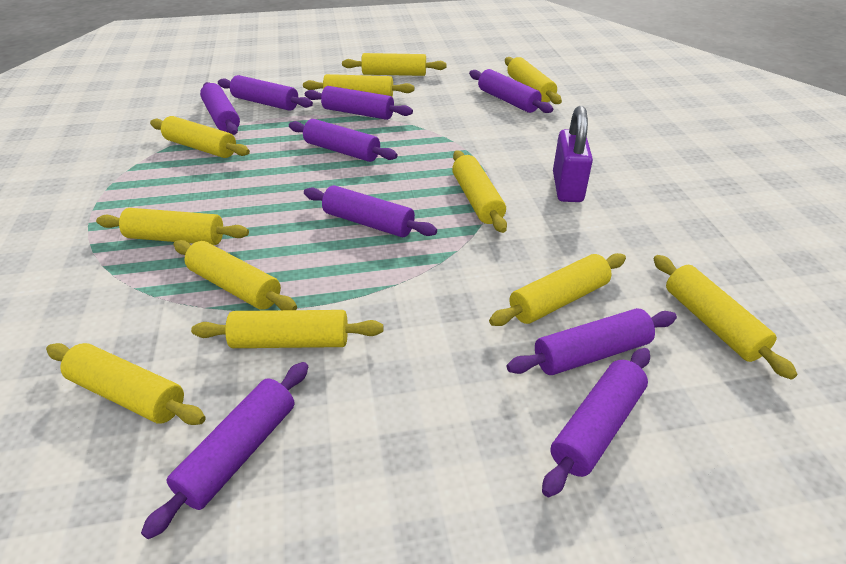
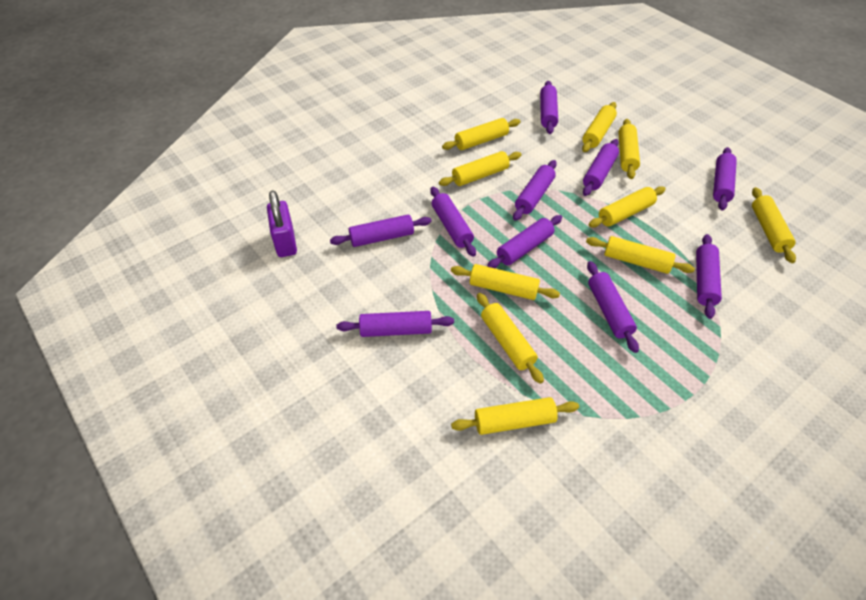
purple rolling pin: [141,362,308,539] [200,82,240,135] [218,75,313,111] [289,119,398,162] [304,185,437,237] [305,86,413,120] [469,69,553,113] [507,308,677,375] [542,348,650,497] = 9 -> [330,215,432,247] [336,311,454,337] [430,187,476,257] [487,215,562,268] [513,160,557,221] [540,81,558,134] [583,139,619,196] [587,261,639,353] [696,234,722,319] [713,147,737,210] = 10
yellow rolling pin: [46,343,206,425] [96,208,249,245] [150,116,250,158] [173,240,297,310] [191,310,383,348] [303,74,414,97] [342,53,447,76] [452,150,507,233] [489,253,626,326] [505,57,562,104] [654,255,797,380] = 11 -> [439,151,521,186] [442,118,520,150] [451,264,560,300] [451,397,579,435] [477,293,544,384] [582,102,617,152] [586,236,695,274] [589,186,666,227] [618,119,640,179] [752,187,796,263] = 10

